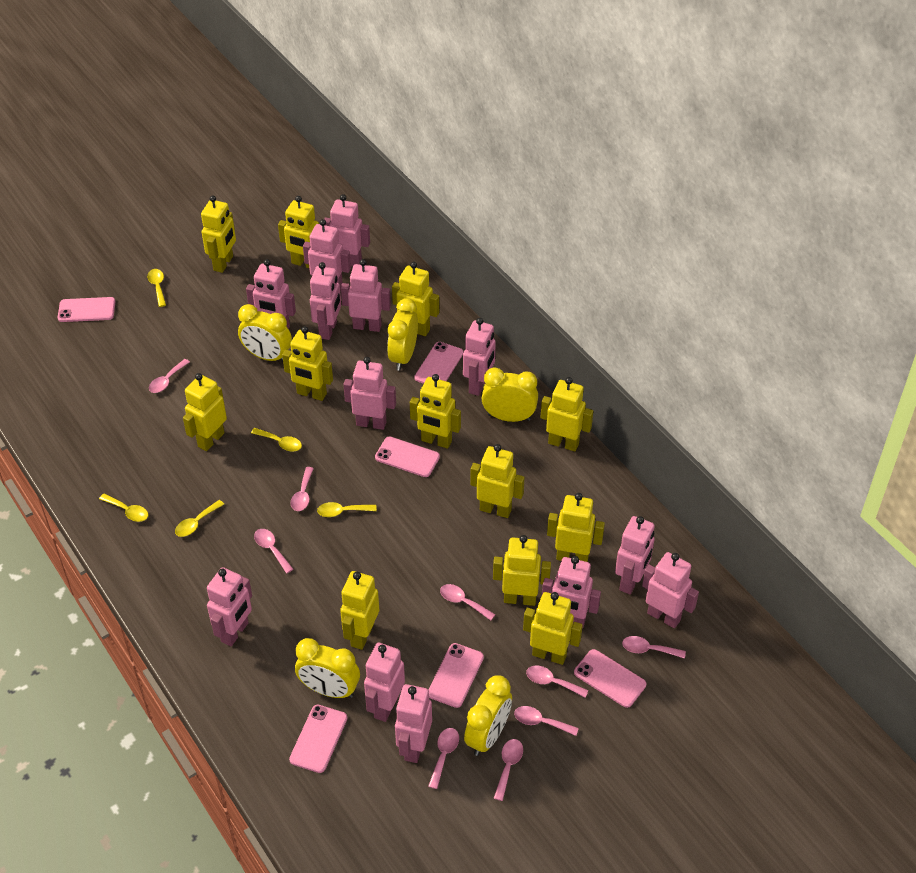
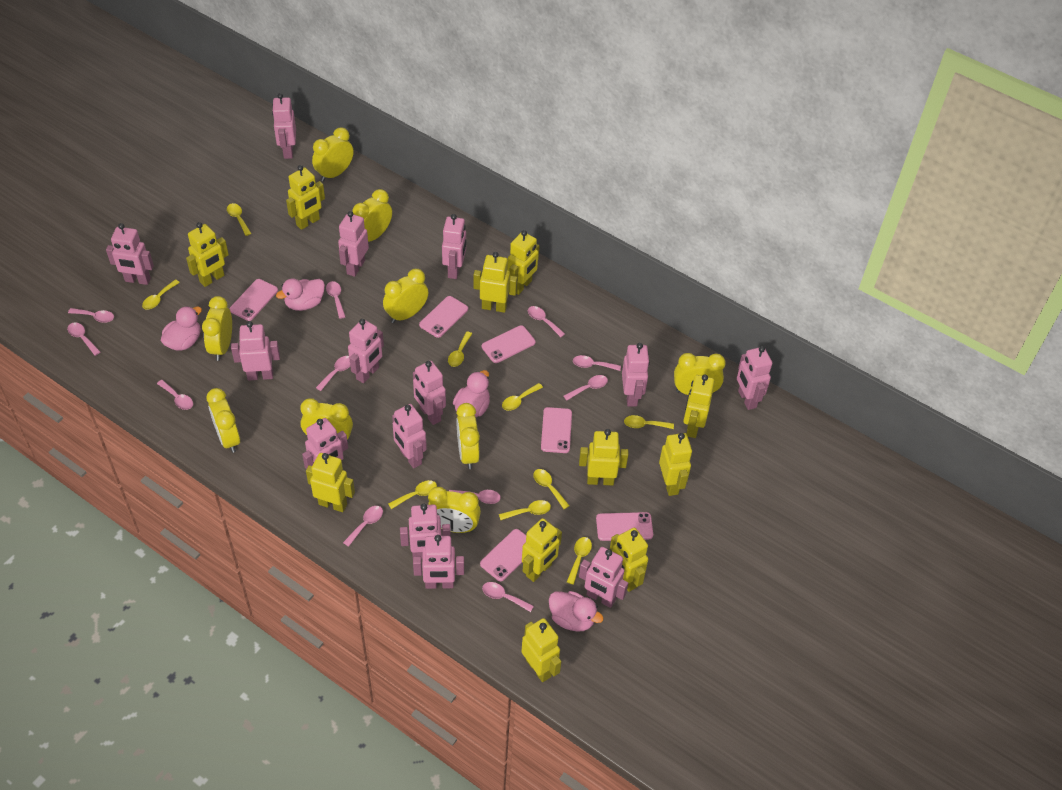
pink duck: none = 0 -> [161,306,202,351] [276,278,325,311] [453,370,490,417] [549,591,604,632] = 4
pink robot: [207,567,252,646] [246,259,296,329] [303,219,351,291] [310,262,341,340] [324,194,370,267] [341,259,391,332] [343,357,396,430] [364,643,405,722] [395,684,432,763] [463,318,496,396] [542,556,601,628] [615,516,655,594] [642,552,699,628] = 13 -> [106,223,154,285] [231,321,280,381] [272,93,296,159] [302,418,348,469] [338,211,369,277] [348,319,384,383] [392,404,427,468] [400,504,451,558] [413,361,446,425] [413,535,464,589] [442,214,466,279] [579,547,628,608] [622,343,650,406] [737,346,772,410] = 14
pink spoon: [149,359,190,393] [254,529,293,573] [291,467,314,511] [428,728,459,789] [440,584,496,621] [494,739,523,801] [514,706,579,736] [526,665,588,698] [622,636,686,659] = 9 -> [67,322,100,356] [68,308,114,323] [157,380,193,410] [316,356,350,391] [326,281,346,319] [343,506,383,547] [449,490,501,504] [482,582,534,612] [528,306,565,337] [563,375,608,401] [573,355,621,371] = 11
yellow clock: [238,304,292,361] [295,638,360,698] [387,298,418,371] [464,675,512,756] [481,367,538,422] = 5 -> [202,296,232,361] [206,388,240,453] [300,398,353,442] [312,127,354,182] [352,189,392,242] [383,269,428,323] [428,487,481,533] [456,403,480,469] [674,353,726,395] = 9
yellow robot: [183,373,227,451] [201,195,236,273] [278,196,319,268] [282,326,333,401] [340,571,379,650] [392,262,439,336] [410,374,461,449] [470,444,525,518] [493,535,551,606] [523,592,583,665] [541,377,593,452] [547,493,605,562] = 12 -> [186,222,229,287] [286,165,325,230] [306,453,355,512] [473,252,517,313] [507,230,539,295] [521,618,562,682] [522,518,562,582] [579,429,628,485] [610,528,648,592] [659,433,692,496] [683,374,714,438] = 11
yellow spoon: [99,494,148,522] [147,269,166,307] [175,500,224,537] [251,428,302,452] [317,502,377,517] = 5 -> [142,279,180,309] [227,203,252,236] [388,480,437,509] [448,331,472,367] [499,500,551,520] [502,383,543,411] [533,469,570,509] [567,537,592,585] [624,415,674,429] = 9

